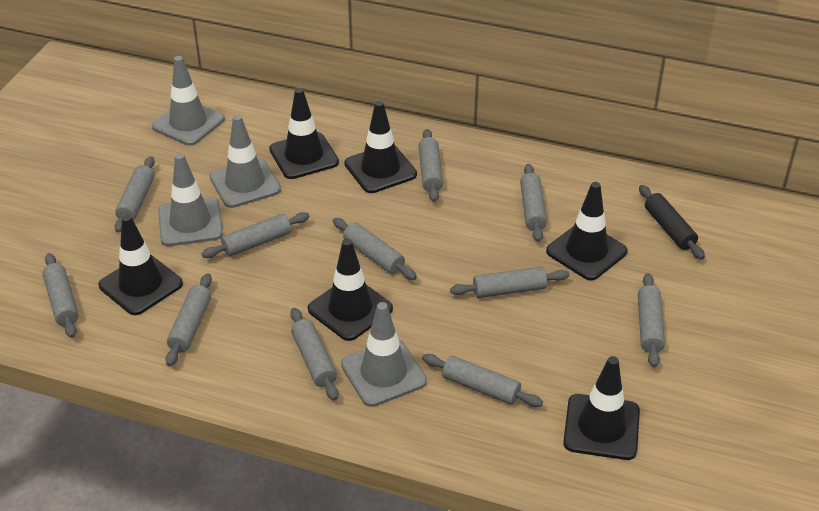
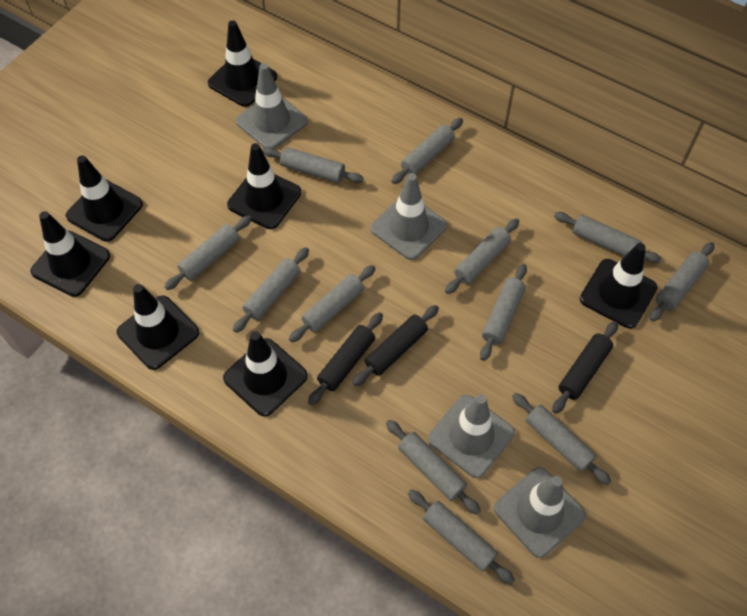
black rolling pin: [639,185,705,260] = 1 -> [308,312,383,406] [353,305,439,386] [552,321,618,414] = 3
black traffic cone: [98,215,183,315] [269,88,339,179] [308,239,393,341] [344,101,417,193] [546,182,628,280] [563,356,640,460] = 6 -> [30,211,110,297] [66,155,143,242] [117,284,199,370] [208,20,277,107] [223,331,308,417] [227,143,301,229] [580,243,658,328] = 7
grey rolling pin: [43,253,79,338] [115,156,155,233] [165,273,212,366] [202,212,310,258] [290,308,338,401] [333,218,417,280] [419,129,443,202] [422,354,543,407] [450,267,569,298] [520,164,547,242] [638,273,665,368] = 11 -> [164,216,252,290] [233,247,309,333] [262,147,364,183] [289,265,376,342] [386,420,481,515] [391,118,463,184] [408,490,515,584] [445,218,519,294] [480,264,527,361] [512,393,611,485] [554,212,661,263] [650,242,714,322] = 12

